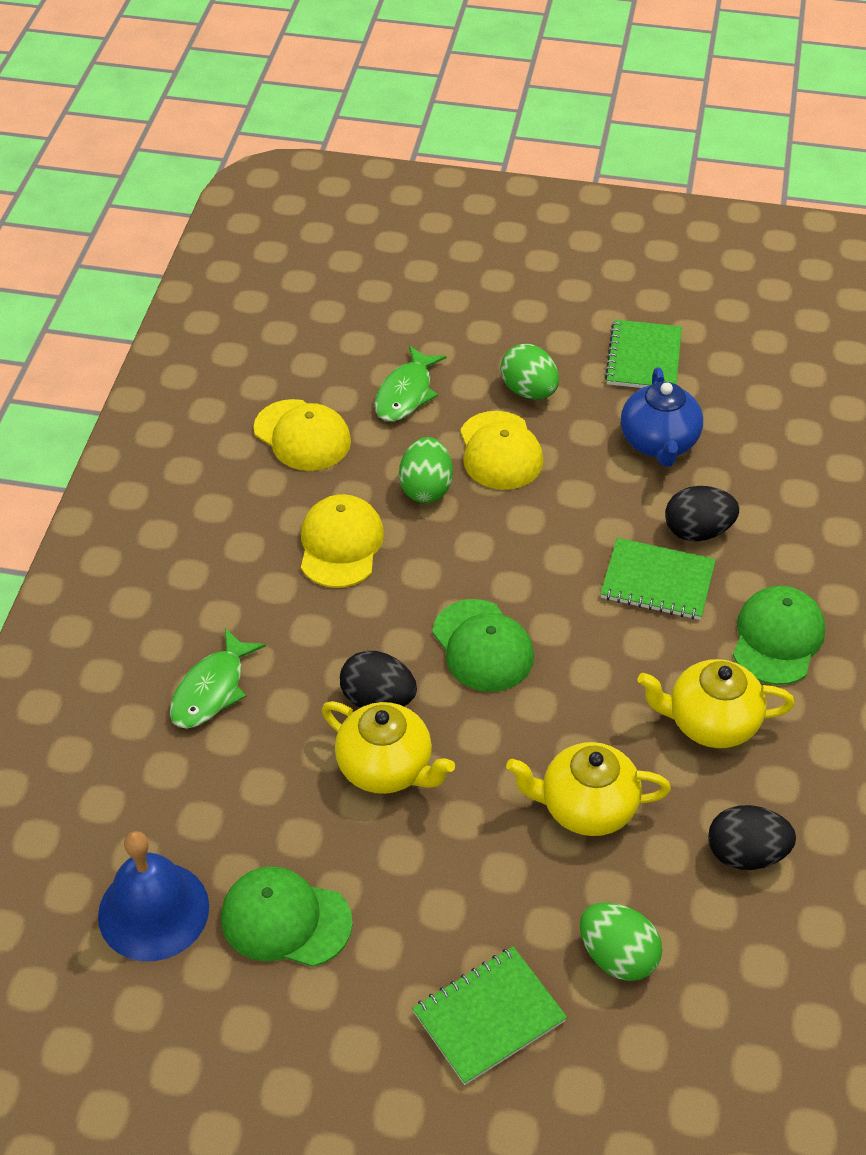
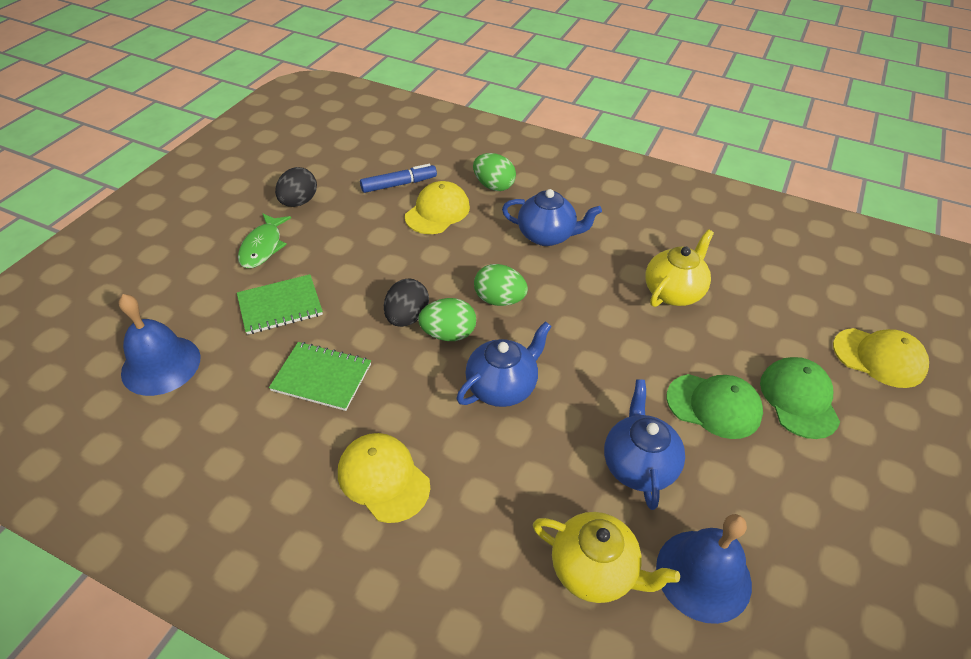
black egg: [340,651,417,708] [665,486,739,542] [708,805,796,870] = 3 -> [275,167,317,207] [384,278,429,327] = 2
blue bell: [98,831,209,961] = 1 -> [119,294,201,396] [656,514,752,624] = 2
blue marker: none = 0 -> [360,164,437,193] = 1
blue teapot: [621,367,703,466] = 1 -> [457,321,552,407] [502,189,602,246] [604,380,685,510] = 3
green cap: [221,866,353,967] [432,599,534,692] [733,586,825,685] = 3 -> [666,374,763,439] [760,357,840,439] = 2
green fish: [170,628,266,728] [375,346,446,422] = 2 -> [238,213,291,268] = 1
green notebook: [412,946,567,1085] [600,538,716,620] [605,320,682,388] = 3 -> [237,274,323,335] [269,342,371,411] = 2
yellow teapot: [322,701,455,794] [506,742,671,836] [638,659,795,748] = 3 -> [533,512,680,603] [645,229,714,307] = 2

